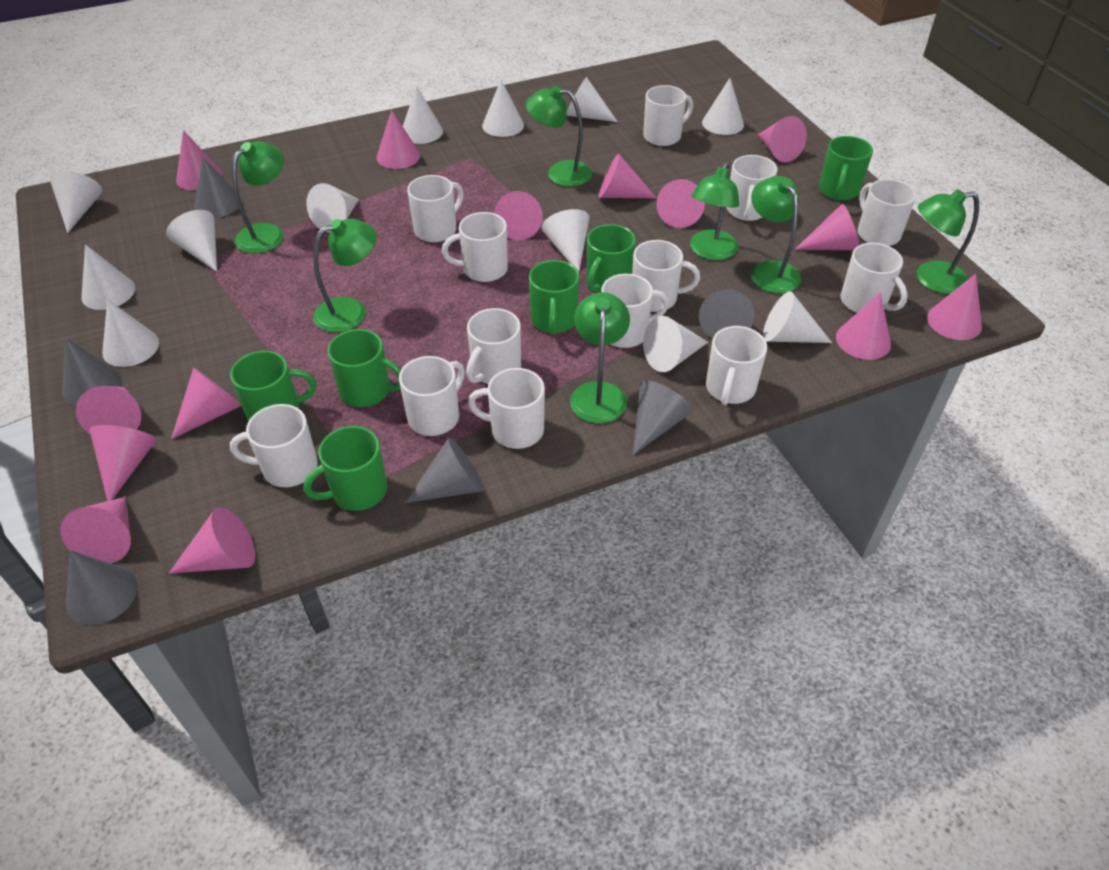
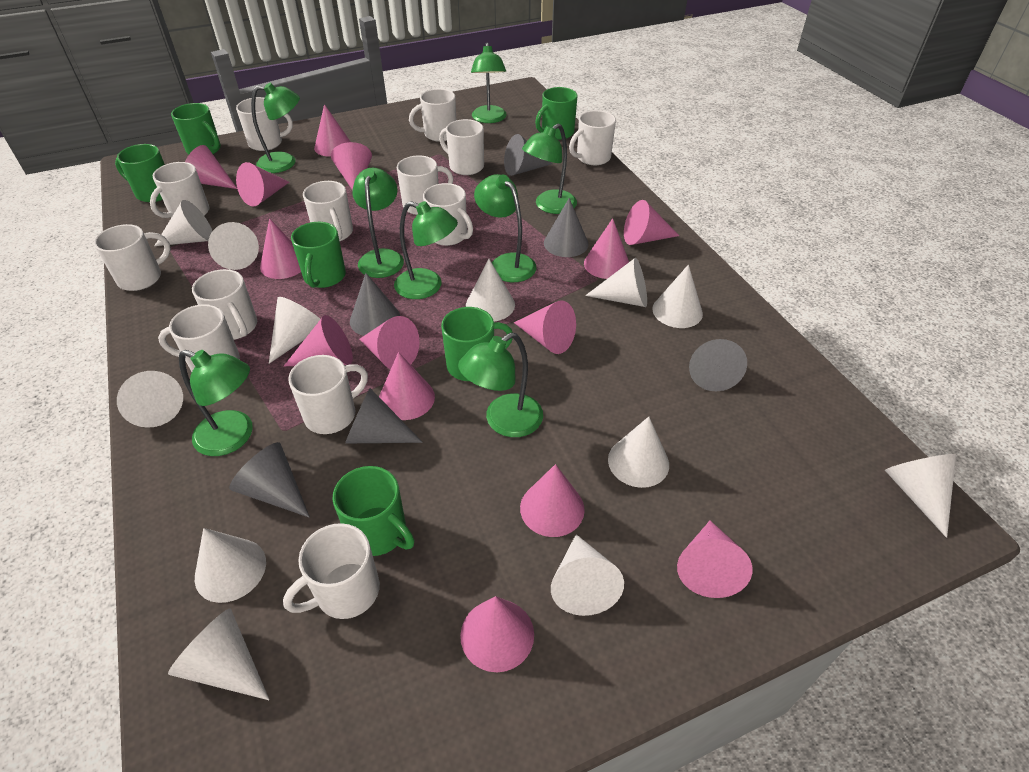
green lamp: [232,141,284,253] [313,218,377,333] [526,86,592,187] [570,292,630,423] [690,162,739,260] [751,176,801,293] [917,190,979,294] = 7 -> [179,350,253,456] [251,83,300,173] [352,168,404,278] [394,201,458,299] [458,332,543,437] [471,43,507,123] [474,174,536,282] [522,124,577,214] = 8

